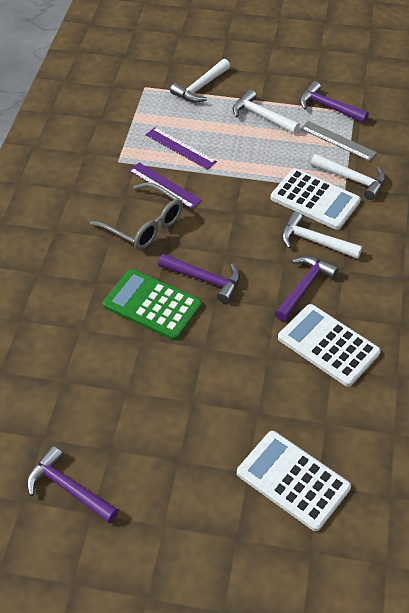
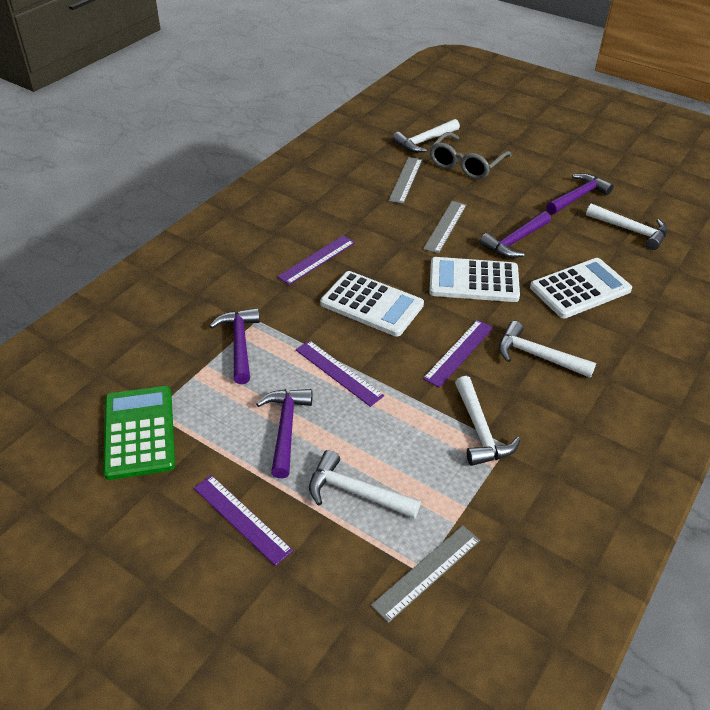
grey ruler: [300,121,377,161] = 1 -> [371,525,480,623] [388,157,422,204] [423,201,467,254] = 3
purple ruler: [129,163,202,209] [146,127,217,170] = 2 -> [194,475,293,566] [277,235,355,285] [296,340,384,407] [423,320,493,388] = 4
white hammer: [170,59,230,103] [233,89,300,134] [281,212,362,259] [311,154,386,200] = 4 -> [309,450,421,519] [392,119,460,153] [455,376,521,466] [499,321,596,378] [586,203,668,250] = 5

